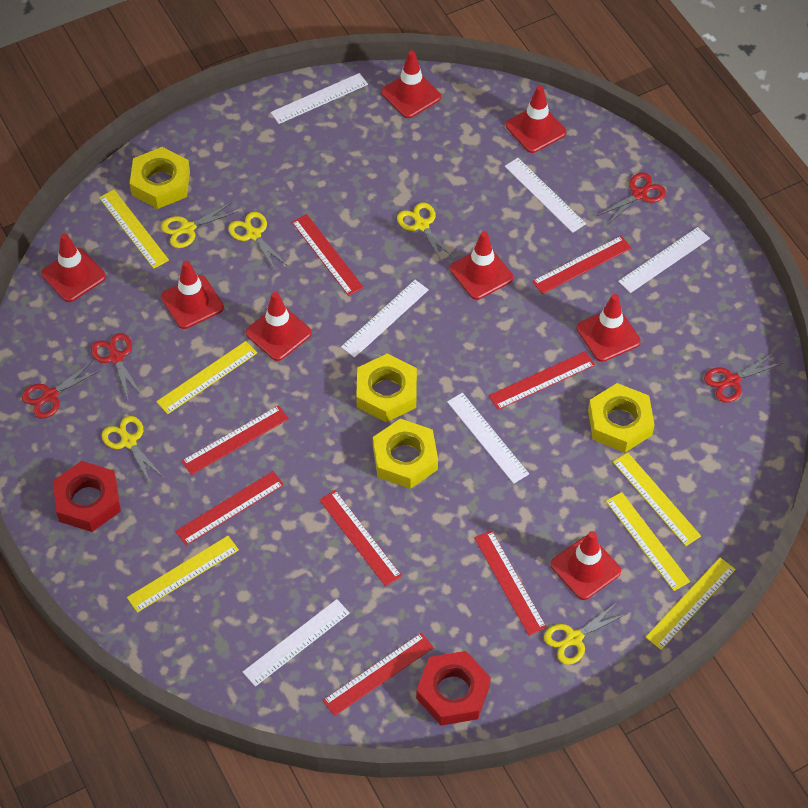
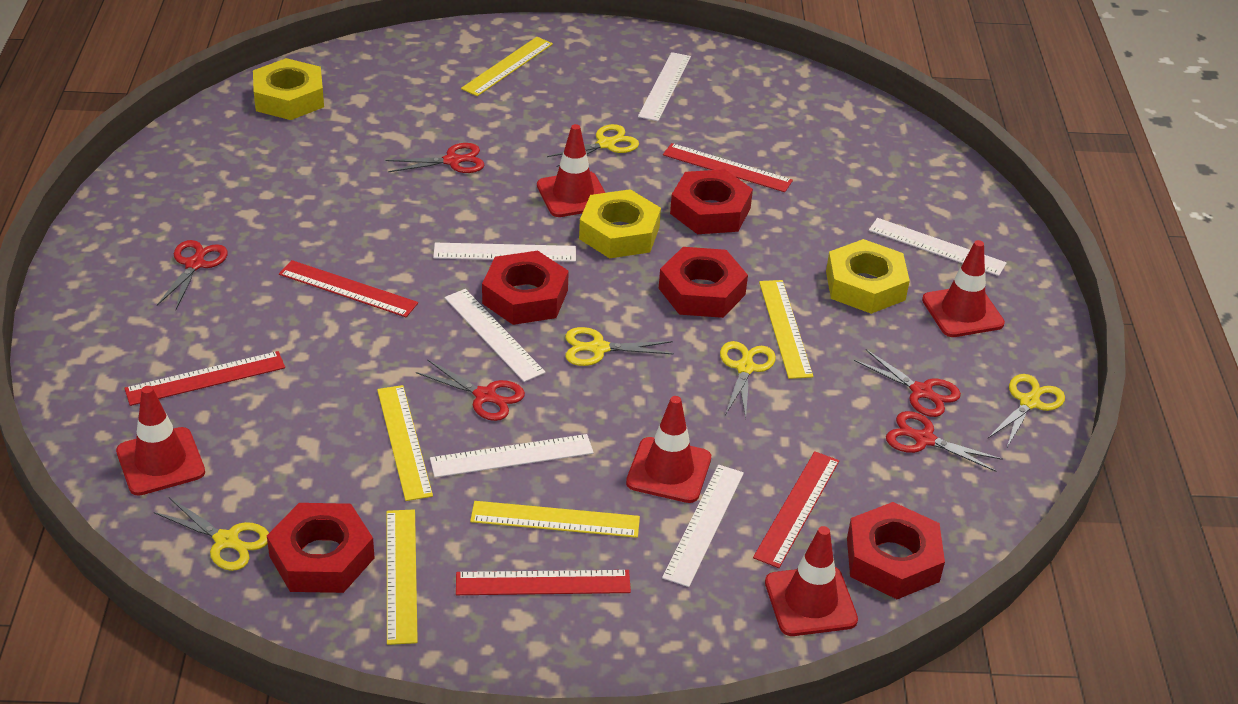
red nut: [53,461,121,532] [416,651,491,725] = 2 -> [267,503,374,593] [482,251,569,325] [659,247,748,318] [670,169,753,234] [847,502,945,599] = 5
red ruler: [175,471,284,546] [181,405,289,475] [292,214,364,296] [319,490,402,587] [322,633,434,716] [474,530,547,635] [489,351,595,410] [532,236,631,294] = 8 -> [124,351,285,406] [279,260,418,317] [456,570,631,595] [663,143,793,192] [753,451,839,568] = 5
red scissors: [22,361,101,419] [91,333,143,399] [597,173,666,225] [704,353,783,403] = 4 -> [157,240,228,309] [386,143,484,173] [416,359,525,421] [854,349,961,417] [886,411,1003,472] = 5
red traffic cone: [41,233,106,302] [161,261,224,329] [246,292,312,361] [381,50,441,118] [450,231,513,300] [506,85,566,153] [551,531,621,600] [577,294,641,362] = 8 -> [116,386,205,496] [537,124,605,217] [626,396,711,503] [765,526,858,636] [922,240,1005,337] = 5
yellow nut: [130,147,190,209] [356,354,417,422] [373,419,438,489] [588,383,655,452] = 4 -> [253,58,324,120] [579,189,661,258] [826,239,910,314] = 3
yellow ruler: [99,190,169,269] [127,536,239,613] [156,341,257,414] [606,492,690,591] [613,452,701,546] [645,558,736,650] = 6 -> [377,385,433,501] [386,510,418,645] [461,37,553,96] [470,501,640,538] [759,280,813,379] = 5

